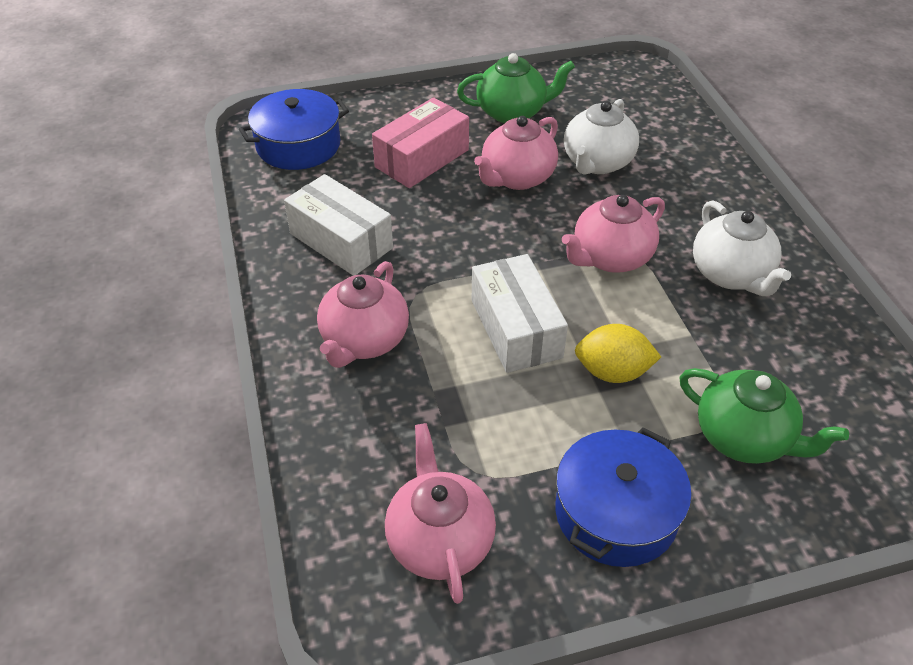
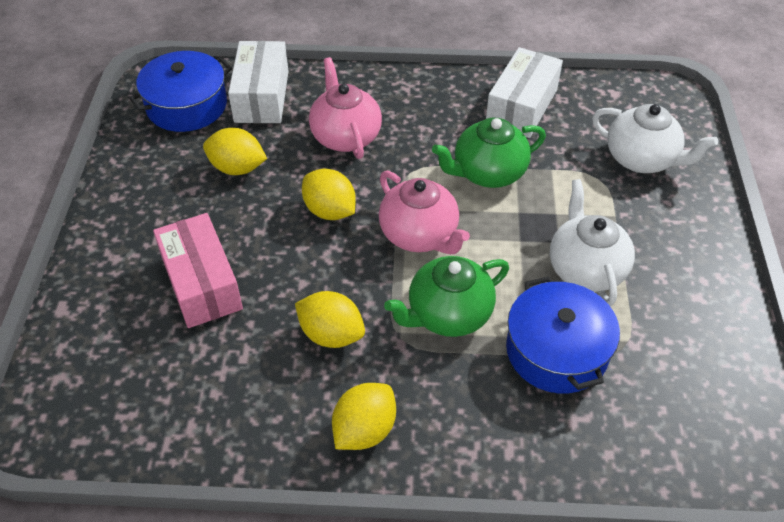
pink teapot: [317,261,409,368] [385,423,496,604] [474,116,558,190] [562,195,665,273] = 4 -> [309,57,382,159] [379,171,470,254] = 2
yellow lemon: [575,324,661,383] = 1 -> [203,128,267,175] [295,291,365,348] [302,169,356,220] [332,383,396,450] = 4

